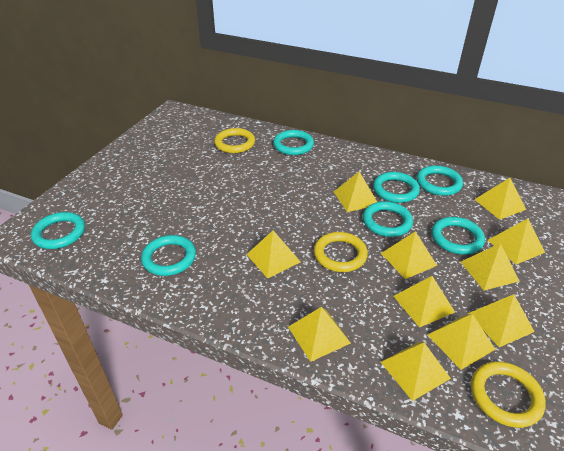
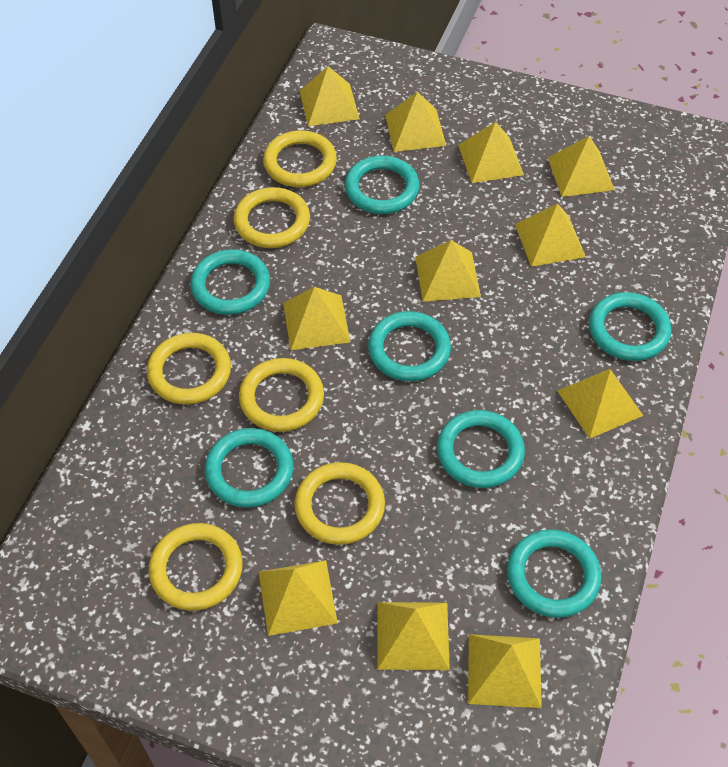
yellow ring: [214,128,255,153] [314,232,368,272] [471,361,546,428] = 3 -> [147,333,231,405] [149,523,243,611] [233,187,310,248] [239,358,324,432] [263,130,337,187] [294,462,385,545] = 6

